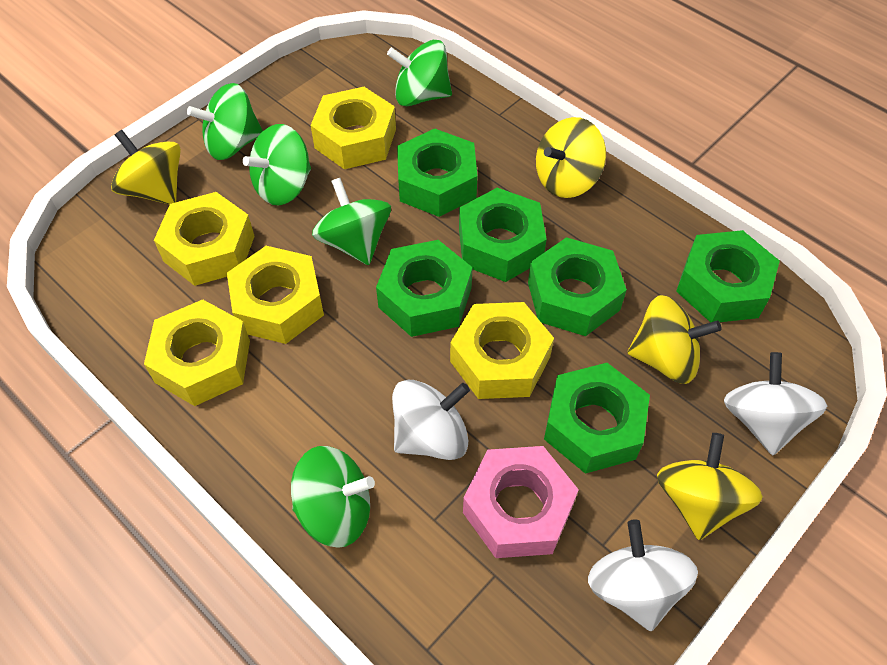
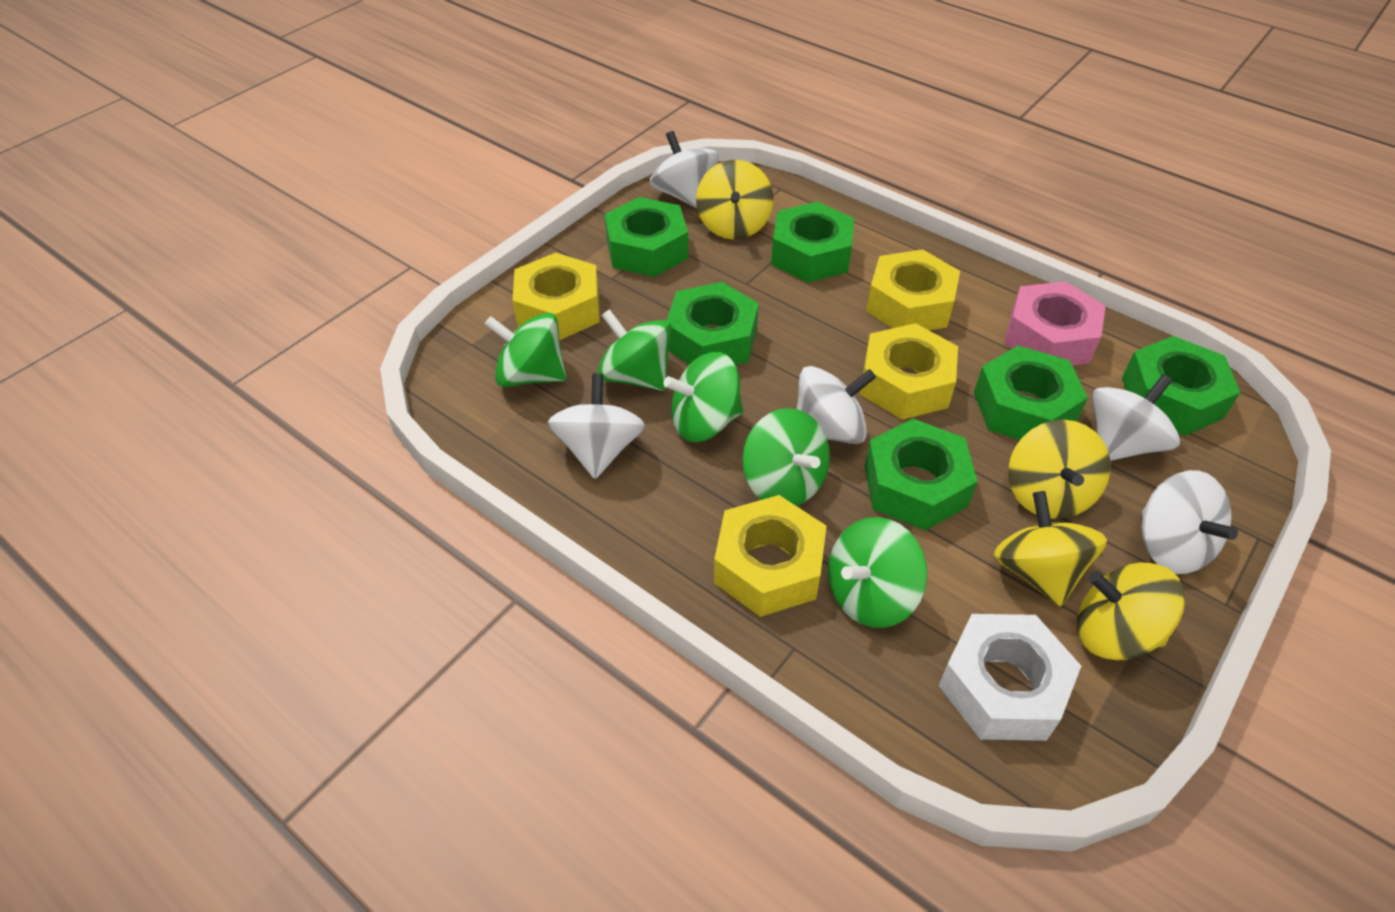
white nut: none = 0 -> [938,614,1081,741] = 1
white spinning top: [392,380,470,460] [588,519,698,631] [724,352,827,455] = 3 -> [547,373,645,479] [650,131,719,208] [797,366,876,444] [1092,374,1180,461] [1142,470,1238,574] = 5
yellow nut: [144,299,250,406] [154,192,255,286] [227,246,324,344] [311,87,396,169] [450,302,554,399] = 5 -> [512,253,600,340] [714,495,827,617] [860,323,958,420] [866,249,960,330] = 4

